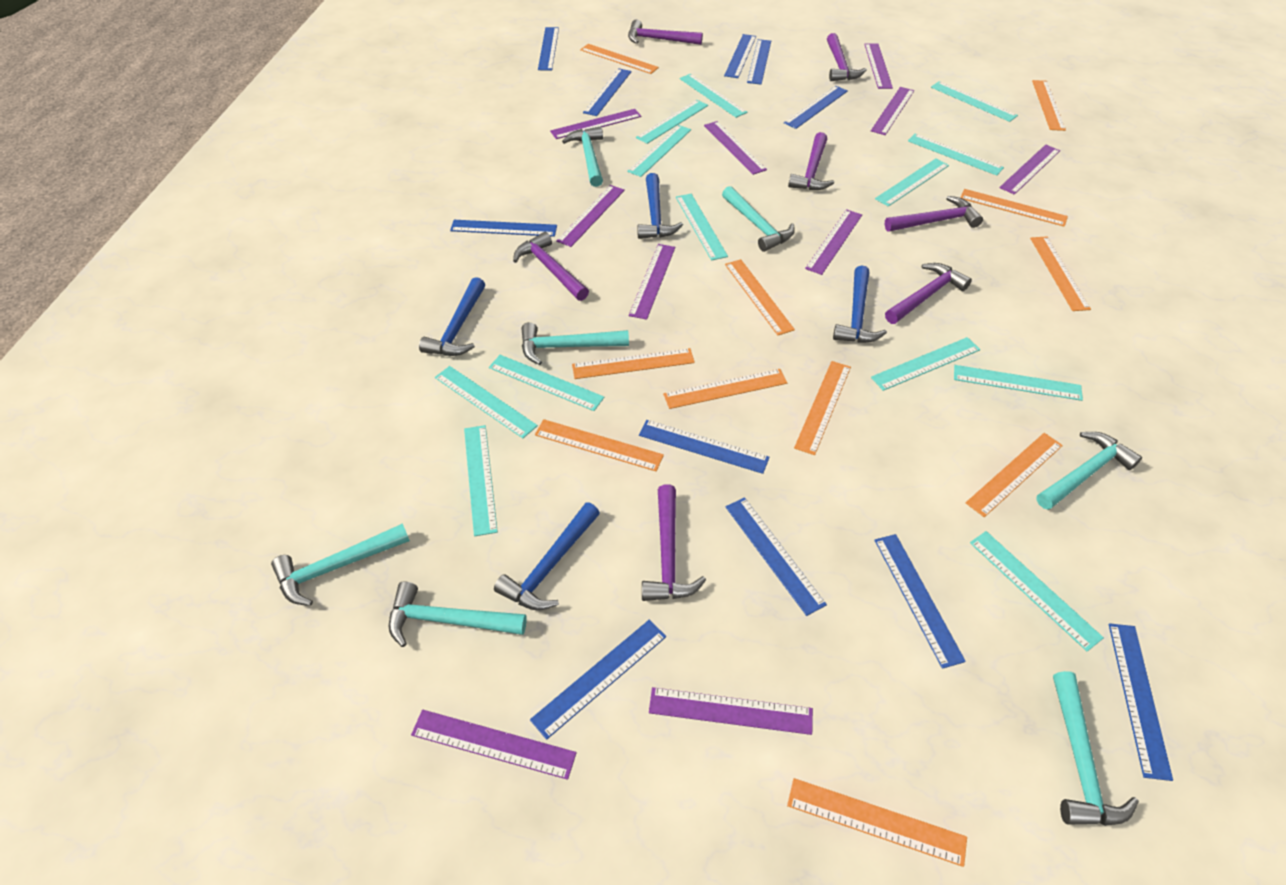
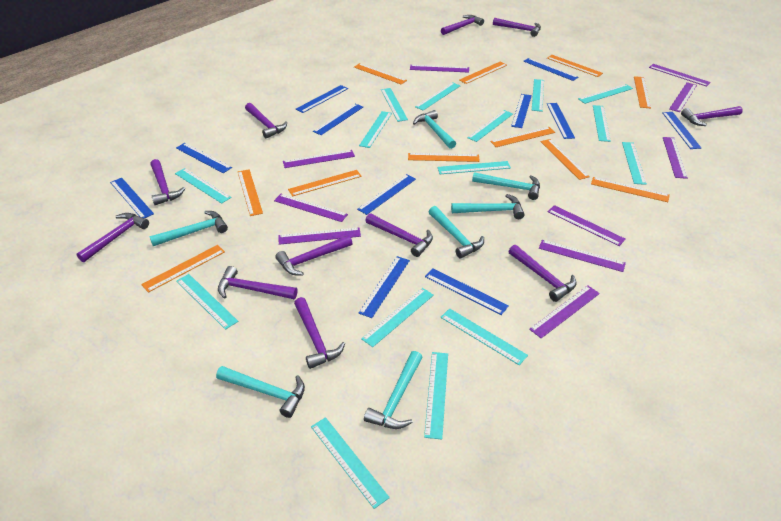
blue hammer: [419,277,486,356] [494,502,600,611] [637,173,683,239] [833,266,887,343] = 4 -> none = 0
purple hammer: [513,232,589,301] [628,19,703,45] [642,484,706,601] [788,132,834,190] [827,33,867,81] [885,196,983,232] [885,263,972,324] = 7 -> [76,213,149,262] [150,159,185,205] [218,266,297,299] [245,103,287,139] [275,235,353,276] [294,297,345,369] [365,213,433,257] [441,15,484,35] [493,18,541,37] [508,244,576,302] [681,106,743,126] = 11
turquoise ruler: [435,366,538,438] [464,425,498,536] [489,355,604,411] [627,125,691,177] [636,100,708,144] [676,194,728,261] [679,74,748,118] [871,337,980,391] [875,158,949,207] [908,134,1004,176] [931,81,1018,122] [954,365,1083,401] [970,531,1104,651] = 13 -> [175,168,232,204] [176,274,238,330] [311,417,390,509] [359,111,392,148] [361,288,434,347] [381,88,408,122] [415,82,461,110] [424,352,448,439] [437,161,511,174] [441,308,528,365] [467,110,513,142] [532,79,544,112] [578,84,633,104] [593,105,611,142] [622,142,647,185] = 15

